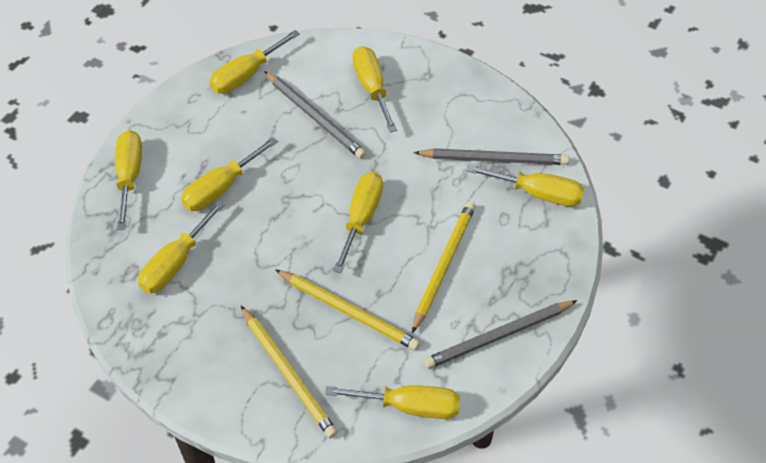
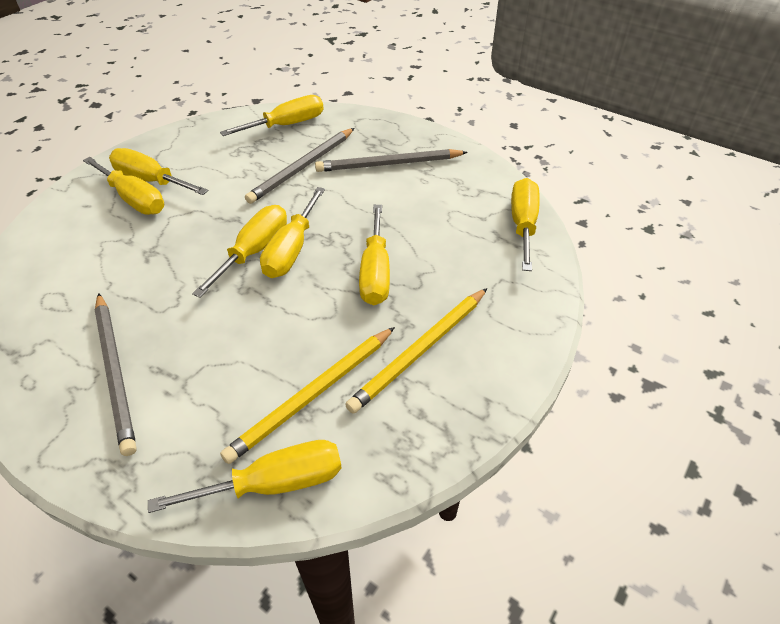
yellow pencil: [241,306,338,438] [275,269,420,351] [412,201,476,333] = 3 -> [220,327,395,464] [345,288,487,414] = 2

